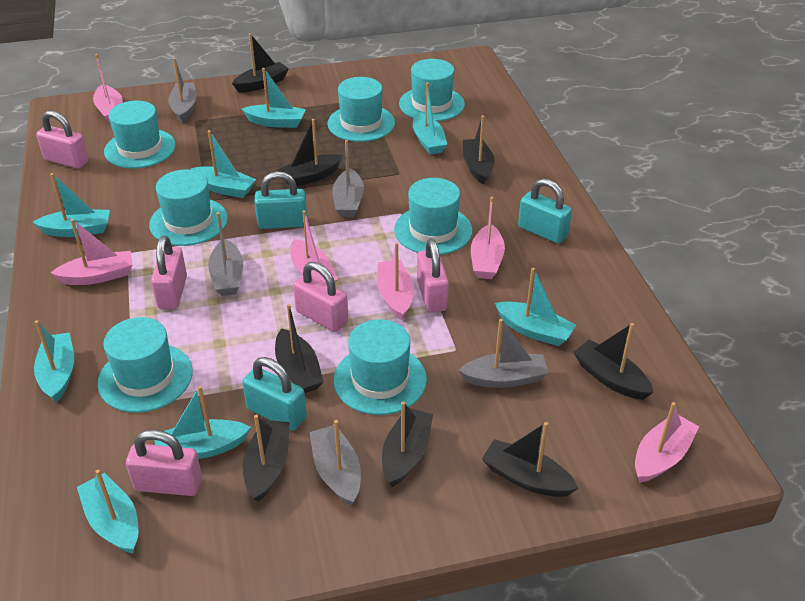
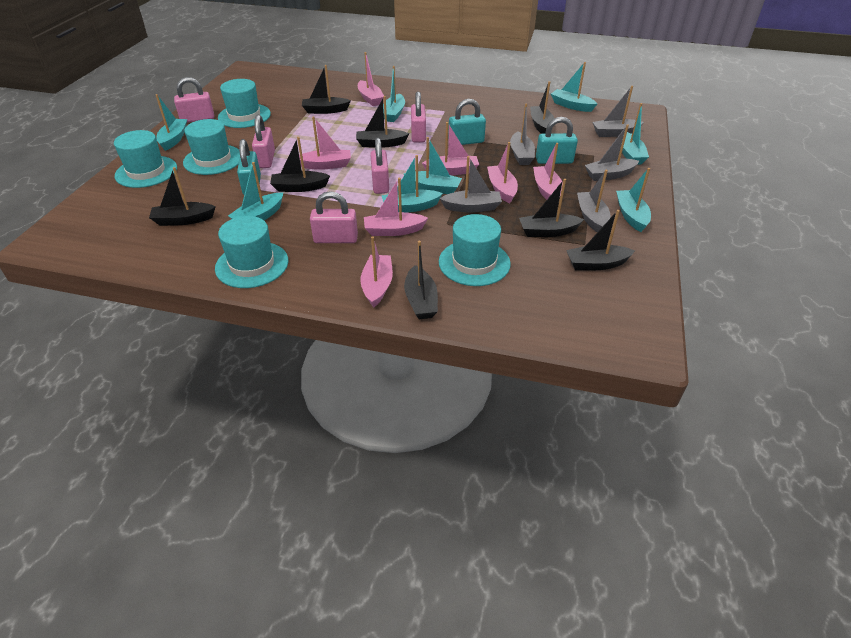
pink boat: [51,219,133,285] [93,54,123,123] [290,210,338,283] [377,243,414,321] [471,197,505,279] [635,402,699,483] = 6 -> [299,116,351,170] [358,52,384,106] [361,237,393,307] [364,178,428,236] [422,122,479,175] [487,142,518,204] [533,143,563,200] = 7
turquoise hat: [98,317,193,413] [104,101,176,168] [149,170,228,246] [327,77,395,142] [334,319,427,415] [394,178,473,255] [399,59,465,121] = 7 -> [114,130,177,188] [183,119,240,175] [215,216,288,288] [218,79,271,128] [439,214,511,286] = 5

